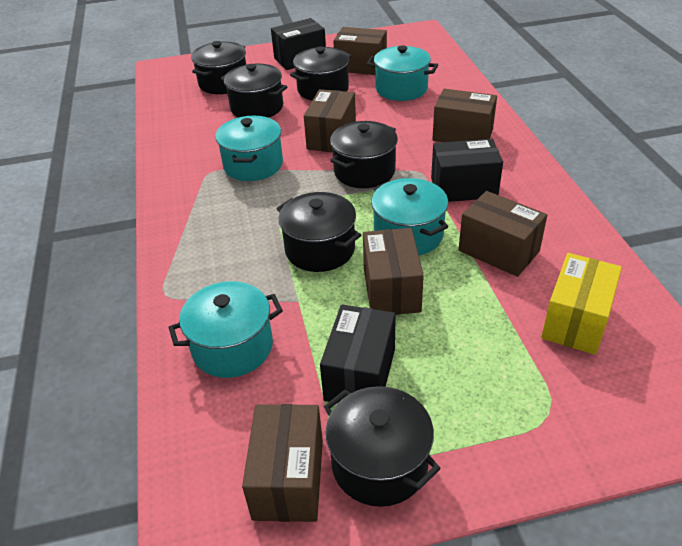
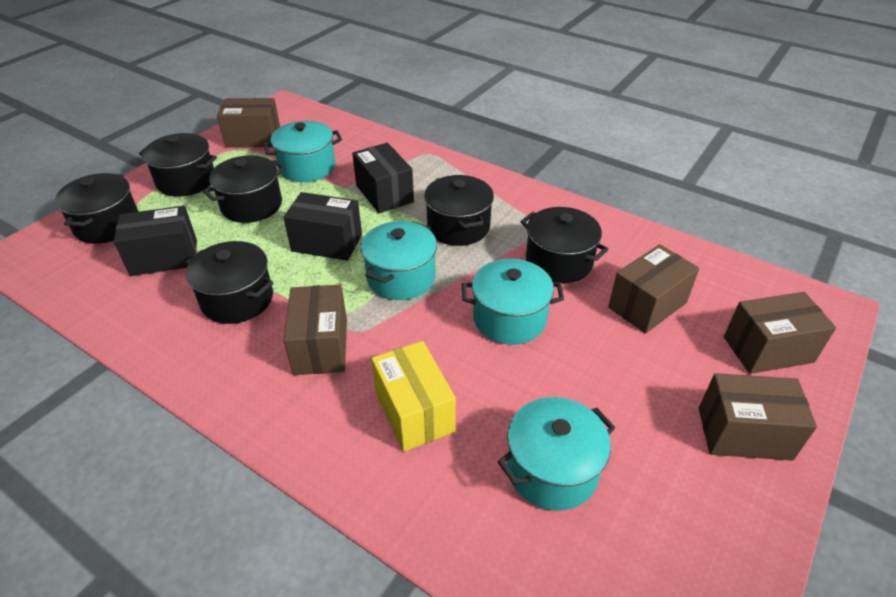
brown box: [242,404,323,522] [304,89,356,152] [333,27,387,75] [363,228,424,315] [432,89,497,142] [459,191,547,277] = 6 -> [217,98,280,148] [284,285,347,375] [608,244,699,333] [699,373,817,461] [724,292,836,374] = 5

